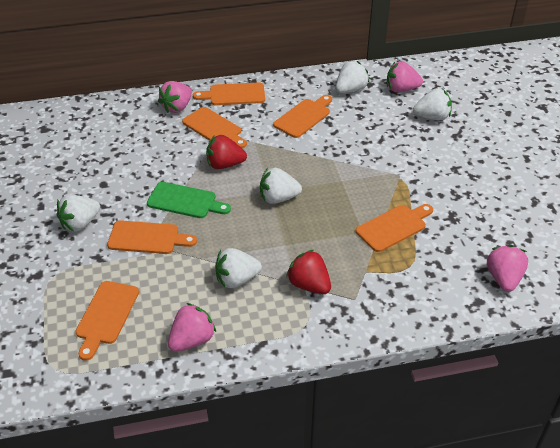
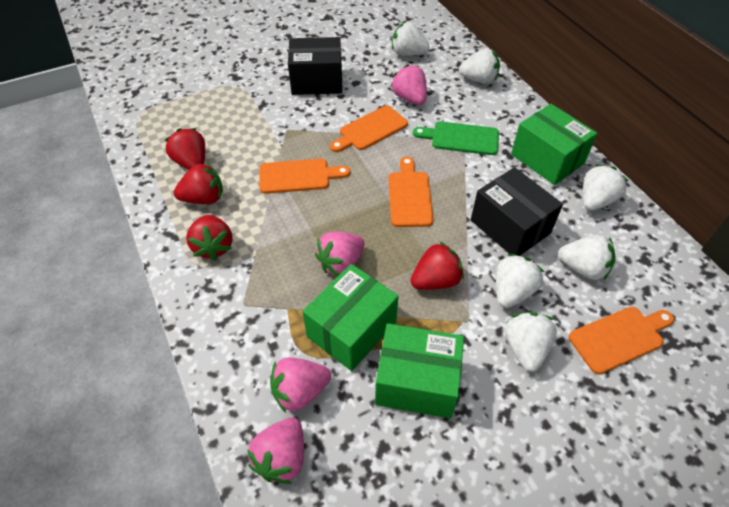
black box: none = 0 -> [288,37,342,95] [471,167,563,256] = 2
green box: none = 0 -> [302,264,399,371] [375,323,464,418] [511,104,598,185] = 3
orange cutting board: [75,281,139,361] [107,220,197,254] [182,107,247,148] [193,82,265,105] [273,95,332,138] [356,204,433,252] = 6 -> [260,159,350,194] [330,105,408,152] [388,157,434,227] [569,307,674,374] = 4
red strawberry: [206,135,247,169] [286,250,331,294] = 2 -> [165,128,205,170] [174,163,223,204] [186,215,232,260] [410,241,464,290] = 4
white strawberry: [56,195,100,232] [215,248,262,288] [260,168,302,204] [336,61,370,93] [413,88,452,121] = 5 -> [392,22,430,56] [459,48,500,84] [496,254,544,308] [505,312,557,372] [558,235,616,280] [583,164,629,211] = 6

